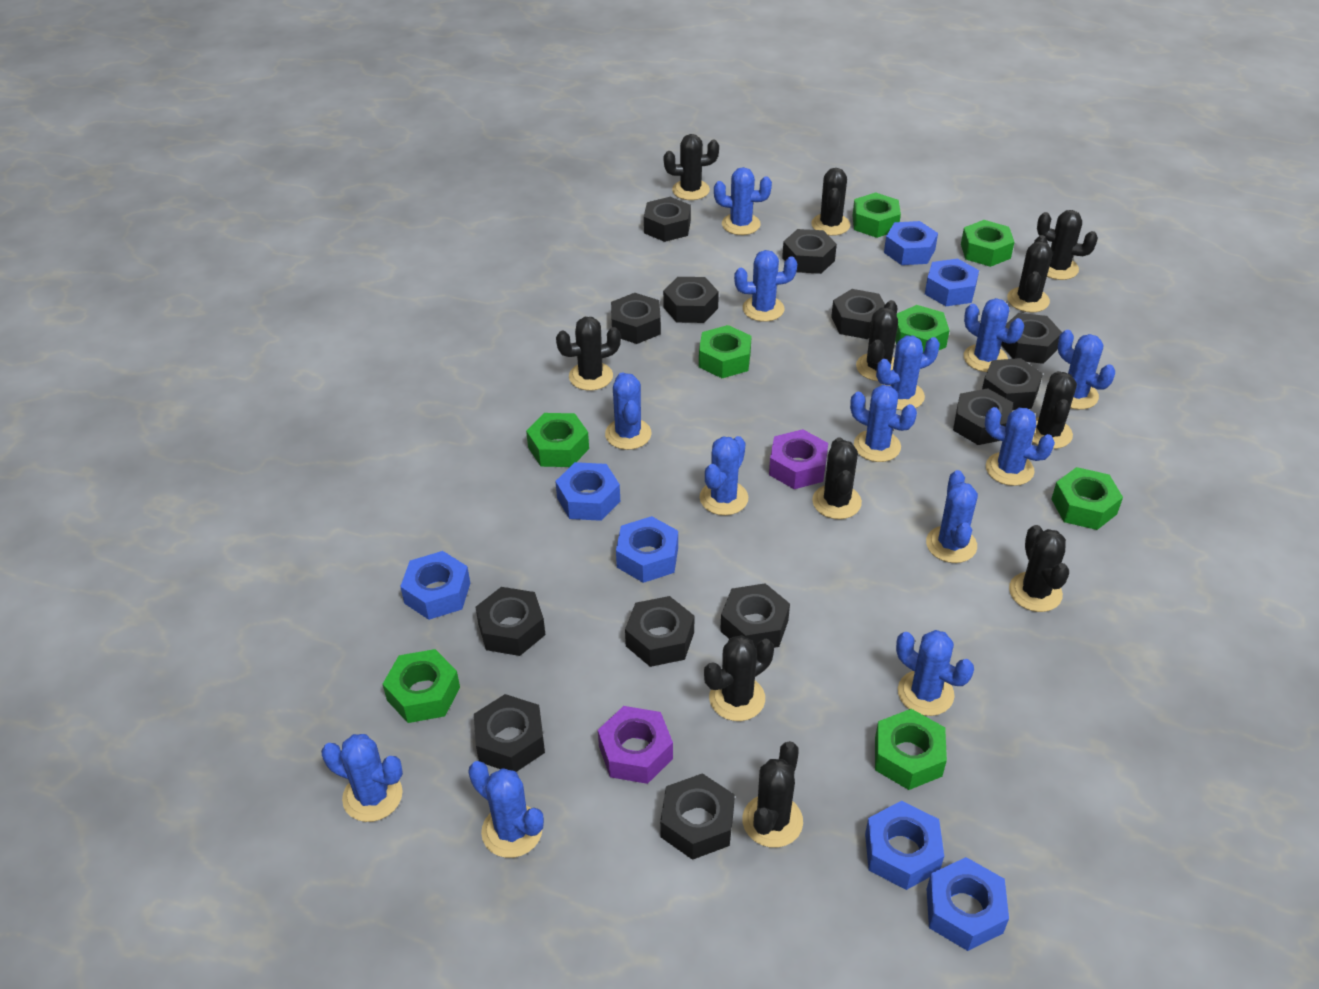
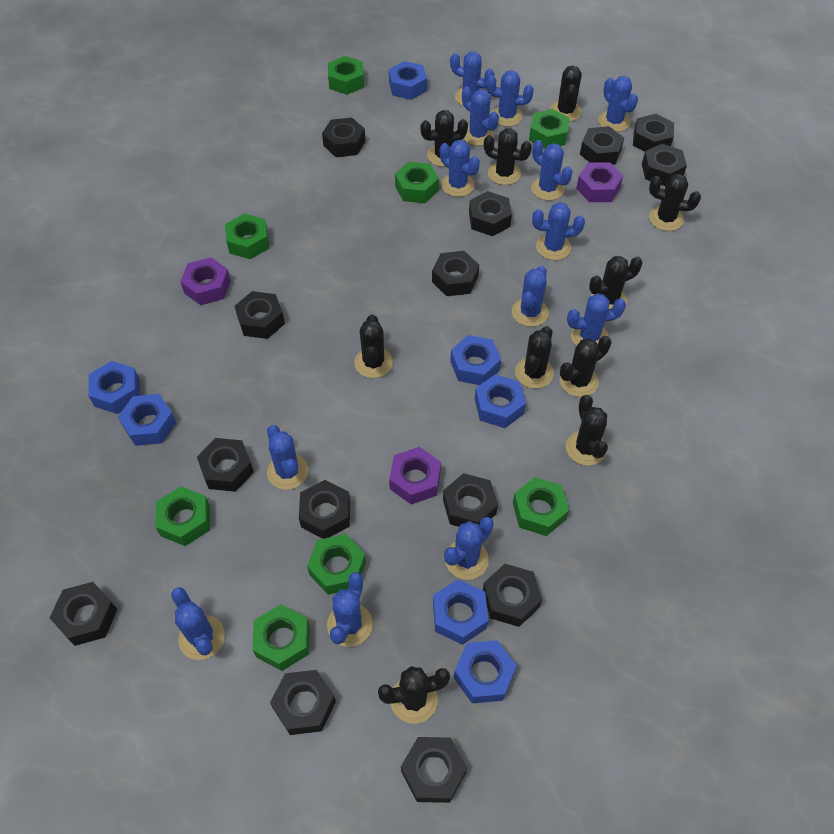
black cactus: [556,317,621,391] [664,134,719,200] [704,635,774,721] [742,741,803,848] [811,168,850,236] [812,438,862,519] [856,300,898,381] [1007,235,1053,313] [1009,525,1069,612] [1032,371,1077,449] [1037,210,1098,280] = 11 -> [354,314,393,378] [378,666,450,724] [420,110,468,167] [484,128,532,185] [515,326,554,389] [550,66,582,122] [560,336,611,397] [566,395,608,466] [589,256,642,309] [649,174,701,231] = 10
black nut: [474,694,545,772] [475,587,545,656] [611,293,661,344] [625,596,694,667] [644,197,691,242] [660,773,735,860] [663,277,719,323] [720,583,790,650] [782,229,837,274] [831,289,885,339] [953,388,1013,445] [982,358,1043,410] [1001,313,1062,364] = 13 -> [50,582,117,646] [197,438,254,492] [235,291,285,339] [270,670,336,735] [299,480,350,539] [322,117,366,157] [401,737,467,803] [432,251,479,296] [443,473,498,527] [469,191,512,236] [483,564,542,627] [580,126,624,165] [633,114,674,152] [642,144,687,186] = 14
purple nut: [598,706,673,784] [769,429,828,489] = 2 -> [180,257,231,305] [389,447,441,504] [576,162,623,202] = 3

